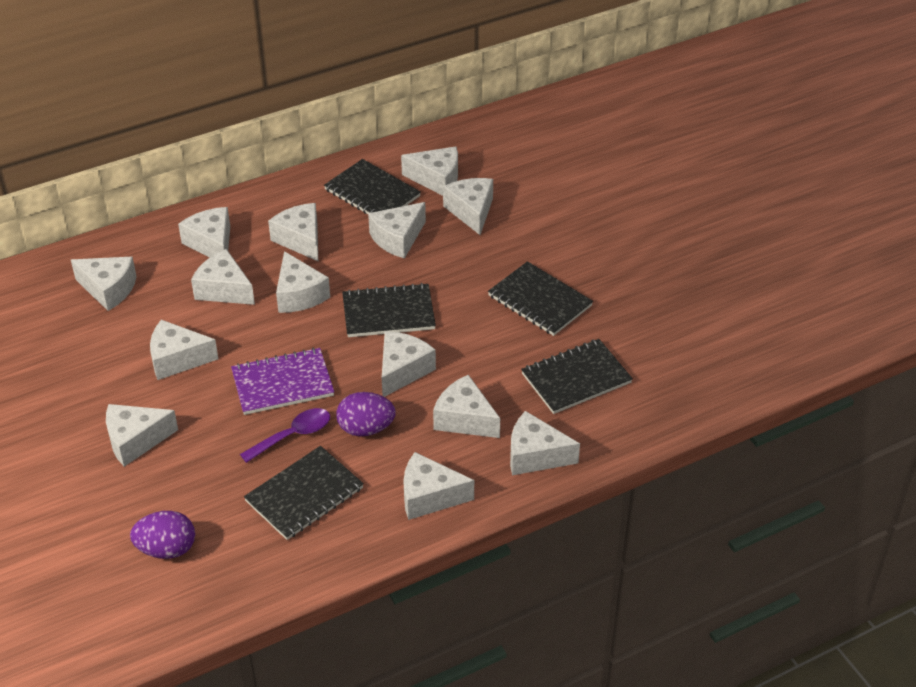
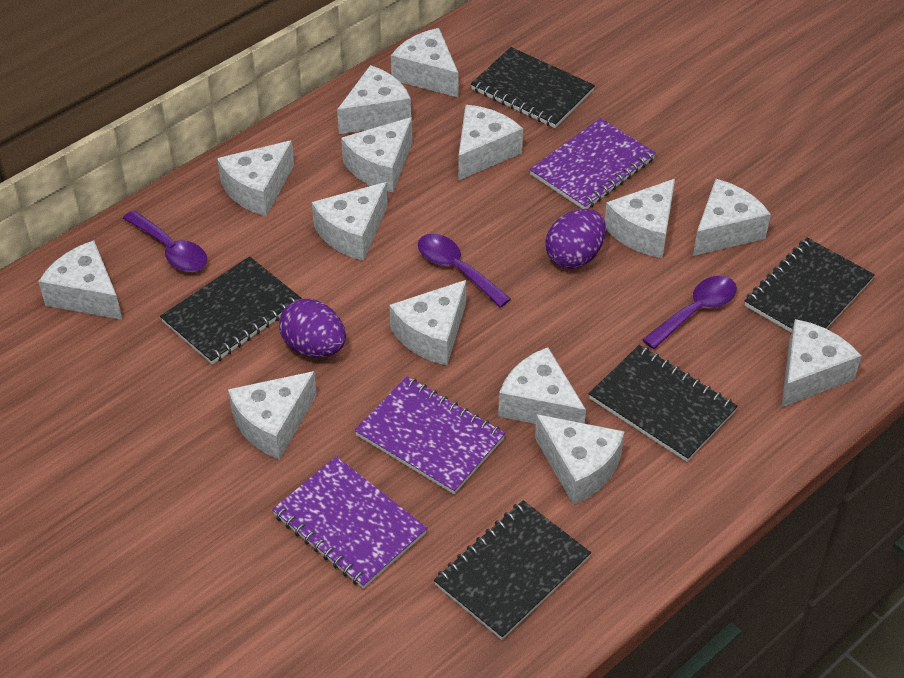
purple notebook: [231,348,334,415] = 1 -> [272,456,427,589] [354,376,505,494] [530,118,656,209] = 3
purple spoon: [240,408,330,463] = 1 -> [123,210,207,272] [418,234,511,308] [642,276,737,349] = 3

